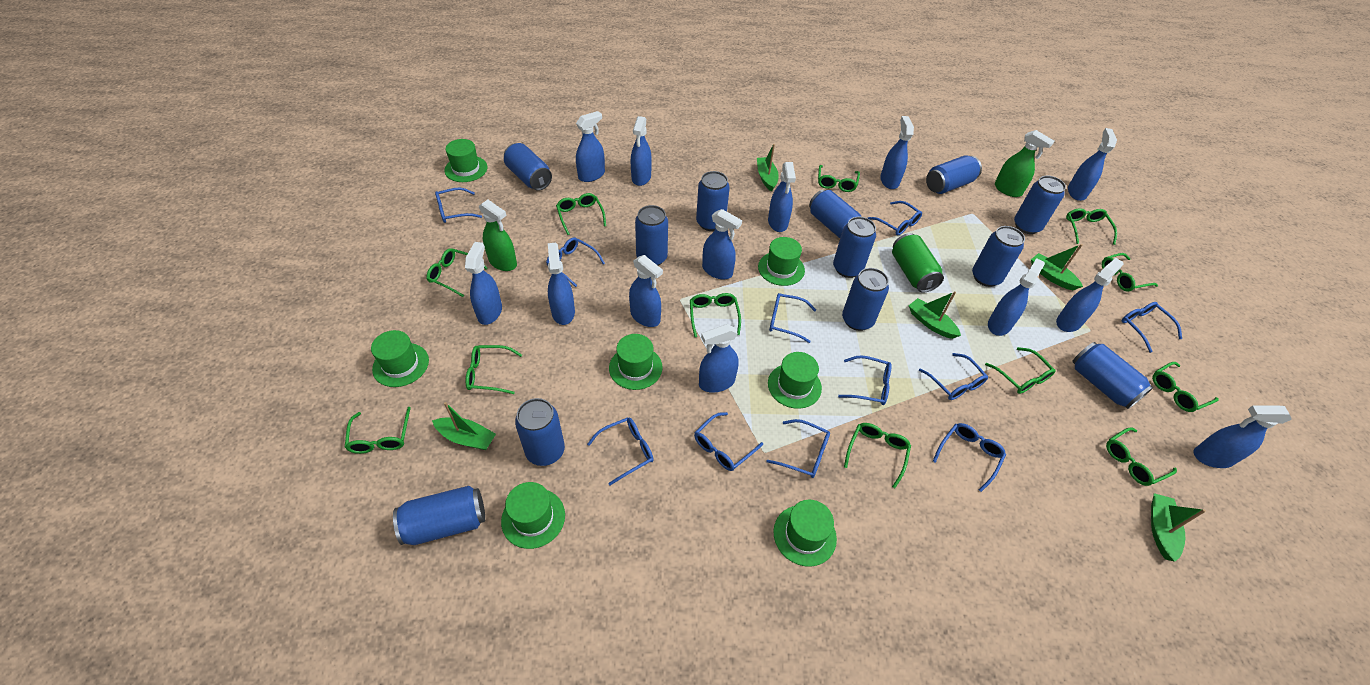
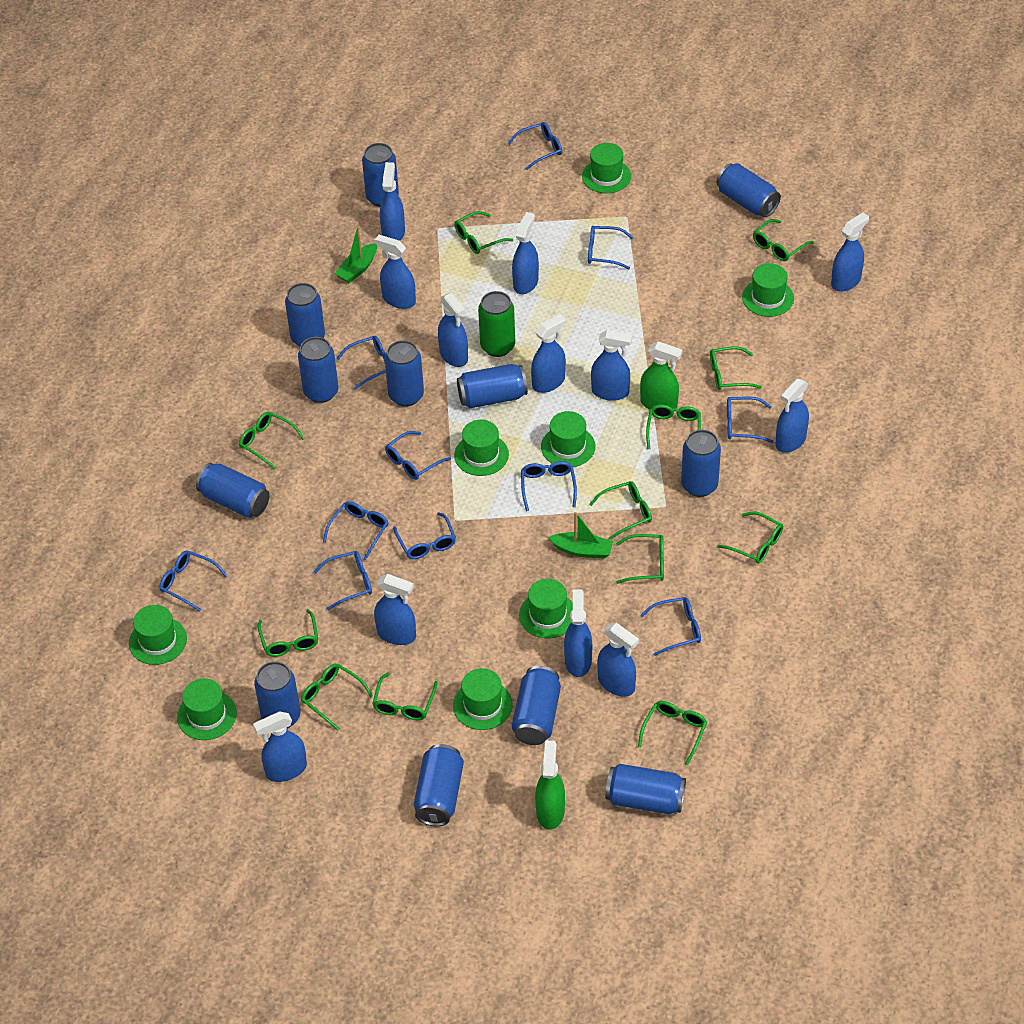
blue spray bottle: [465,242,502,325] [548,243,575,325] [576,111,605,182] [629,255,663,327] [631,116,652,186] [699,324,739,393] [702,209,742,279] [768,162,796,232] [880,116,914,189] [988,258,1045,336] [1056,258,1123,332] [1068,128,1117,201] [1193,405,1292,468] = 13 -> [253,711,307,782] [374,574,416,645] [375,235,416,309] [380,162,405,241] [438,293,468,367] [512,212,539,294] [531,314,566,393] [564,590,592,677] [591,330,632,401] [597,623,639,697] [775,379,809,453] [831,212,869,292] = 12
green boat: [432,402,496,450] [757,144,779,192] [909,291,961,339] [1031,244,1083,290] [1151,493,1206,562] = 5 -> [334,227,377,283] [548,512,613,559] = 2
green hat: [371,330,429,387] [444,139,488,182] [501,482,565,549] [609,334,663,390] [758,237,805,286] [768,352,822,409] [773,500,837,567] = 7 -> [129,605,187,665] [177,679,237,740] [453,668,513,730] [454,420,509,476] [519,579,573,639] [541,411,595,467] [582,143,631,193] [742,263,794,317] = 8

